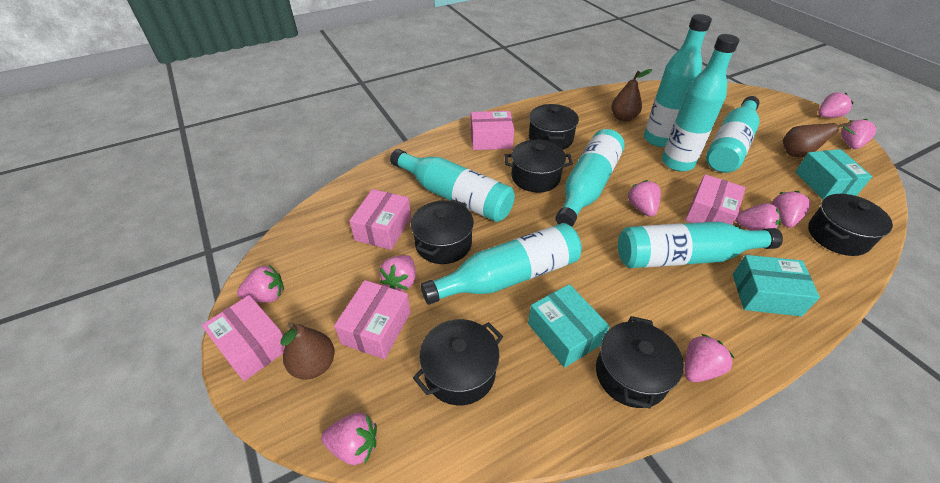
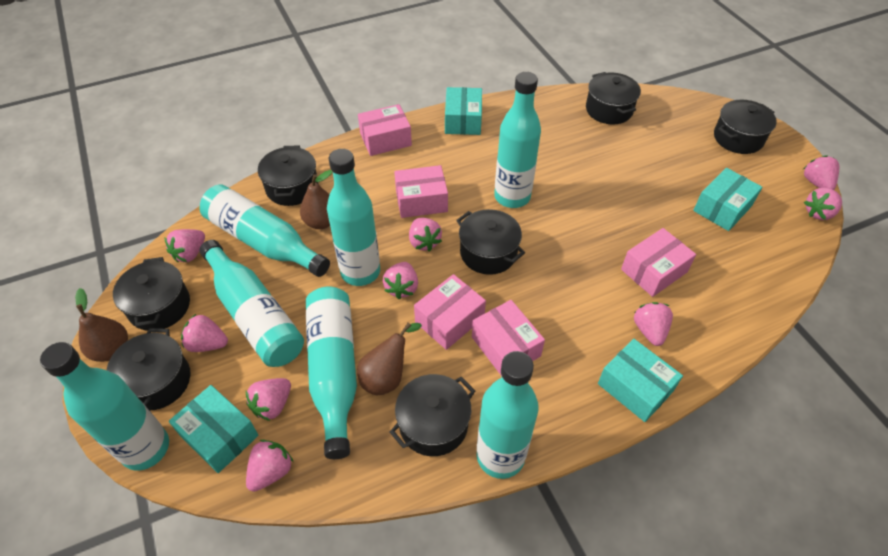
black pot: [411,199,474,264] [413,319,503,405] [504,140,573,193] [529,104,579,150] [596,316,684,409] [808,194,893,256] = 6 -> [107,328,191,411] [113,257,190,331] [258,146,318,206] [390,374,475,456] [456,209,525,275] [586,72,641,124] [714,100,777,154] = 7
turquoise box: [528,284,610,368] [733,255,820,316] [795,149,872,200] = 3 -> [169,385,258,473] [445,87,482,135] [598,339,683,422] [693,168,762,231] = 4

